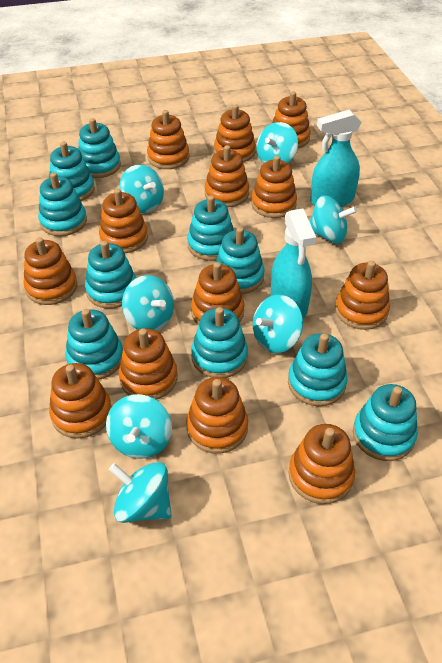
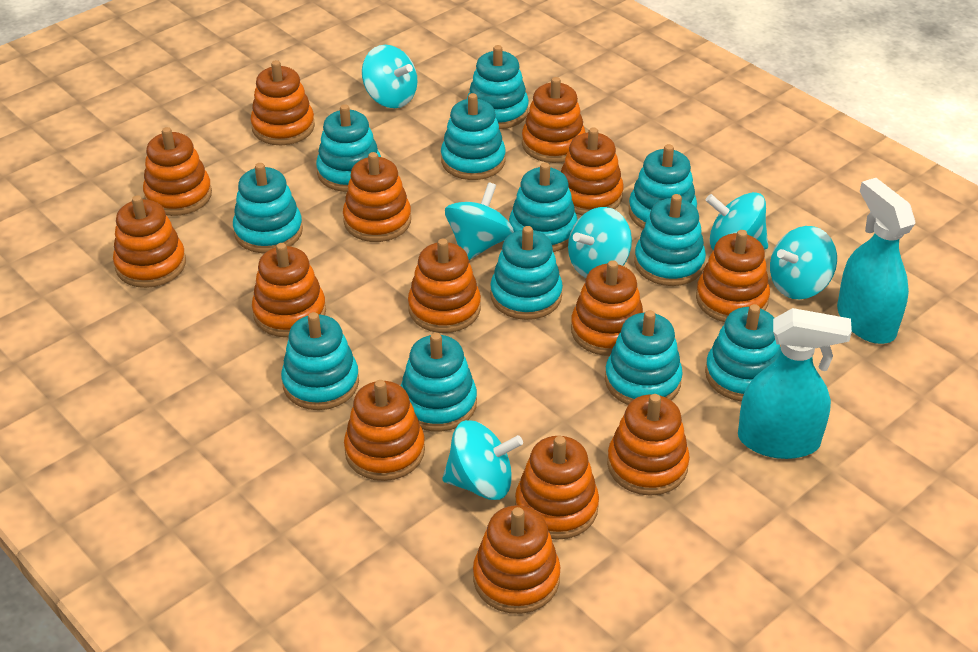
orange stacking toy: [23,237,77,305] [49,363,112,439] [99,189,148,253] [119,328,178,399] [147,110,189,169] [186,377,248,454] [191,262,244,325] [205,145,249,207] [214,105,256,163] [251,155,297,218] [272,91,311,149] [289,424,355,504] [335,261,390,330] = 13 -> [113,195,186,288] [143,127,212,216] [251,60,315,145] [252,243,326,337] [343,152,411,242] [344,380,425,481] [408,239,481,333] [473,505,560,614] [515,436,599,540] [522,77,586,163] [561,127,624,215] [571,260,643,356] [607,394,690,496] [696,230,770,322] = 14
turquoise spinning top: [106,394,172,459] [109,462,172,523] [119,165,164,213] [122,275,174,331] [253,295,303,353] [256,122,298,163] [309,195,357,243] = 7 -> [362,45,417,108] [442,420,523,500] [445,182,514,260] [568,207,632,278] [706,192,768,250] [770,226,837,300] = 6
turquoise stacking toy: [38,173,87,236] [49,142,95,201] [65,309,123,380] [78,118,121,178] [85,241,136,308] [187,196,234,261] [191,307,248,378] [216,227,264,294] [288,333,348,406] [353,384,418,461] = 10 -> [233,163,303,253] [281,312,359,410] [316,104,381,192] [401,333,477,432] [441,93,506,180] [467,45,529,129] [490,226,563,320] [509,163,577,252] [605,310,683,405] [629,144,697,229] [634,194,706,286] [705,304,781,402] = 12

